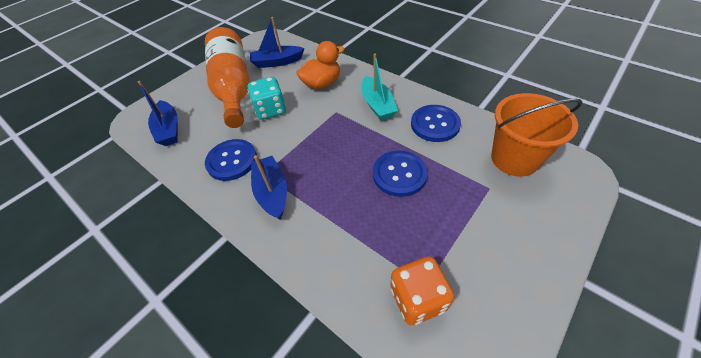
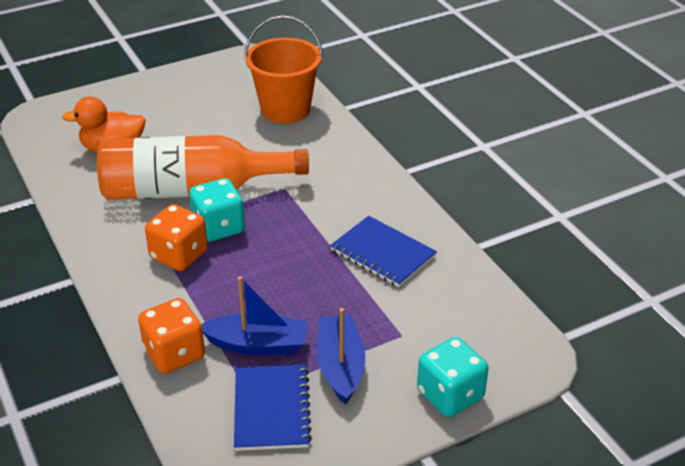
blue boat: [138,81,178,146] [250,17,305,68] [251,155,287,220] = 3 -> [202,276,308,355] [316,308,365,405] = 2
blue button: [205,139,257,181] [373,151,428,197] [411,105,461,142] = 3 -> none = 0
blue notebook: none = 0 -> [234,365,312,451] [330,216,437,287] = 2
orange dice: [390,256,454,325] = 1 -> [138,298,205,374] [145,204,208,271] = 2
turquoise boat: [361,53,398,121] = 1 -> none = 0
turquoise dice: [248,77,286,120] = 1 -> [189,178,245,242] [417,337,489,417] = 2

